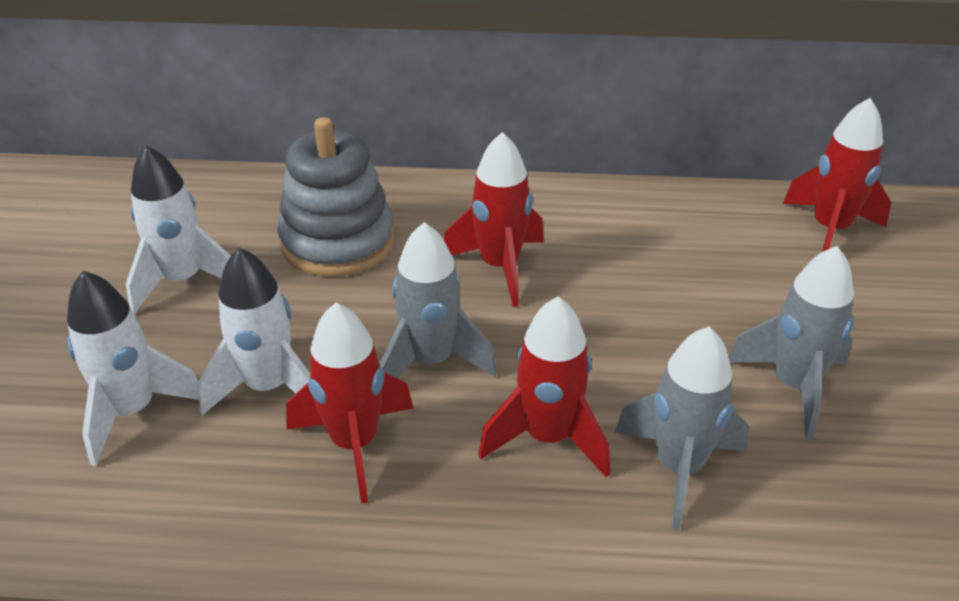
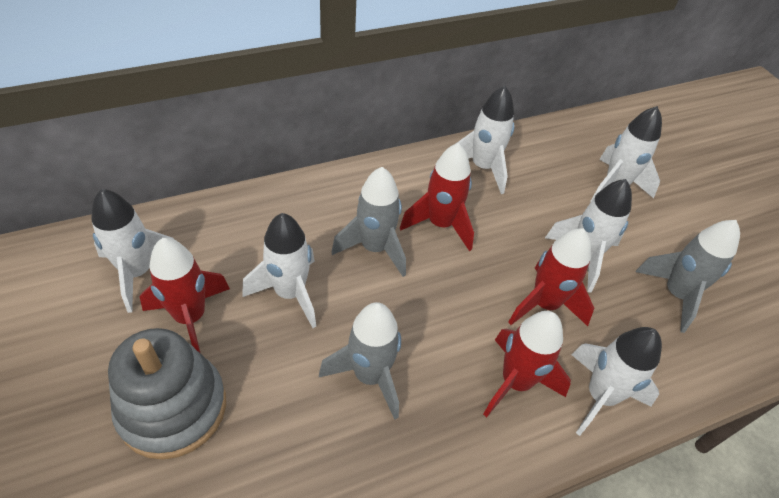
white rocket: [67,271,199,466] [126,145,231,314] [198,247,310,415] = 3 -> [91,189,174,313] [242,213,316,328] [456,86,514,194] [545,179,632,293] [571,327,662,436] [590,106,662,202] = 6

